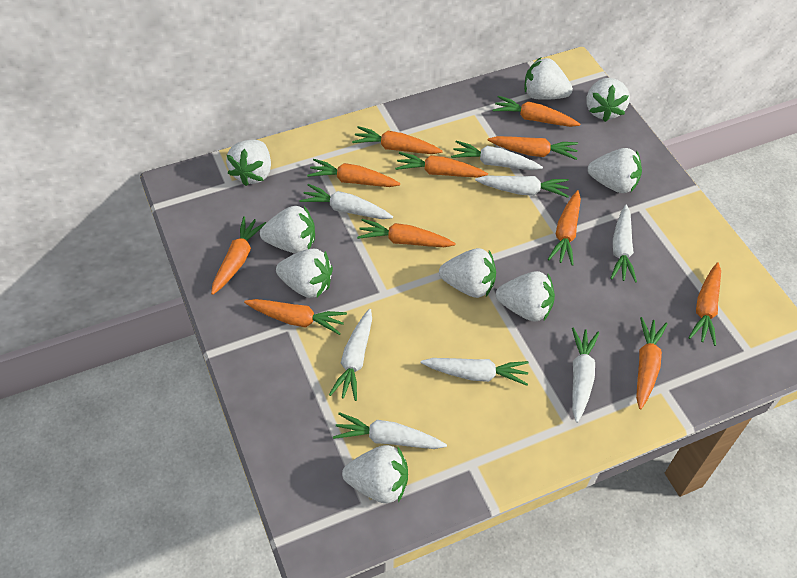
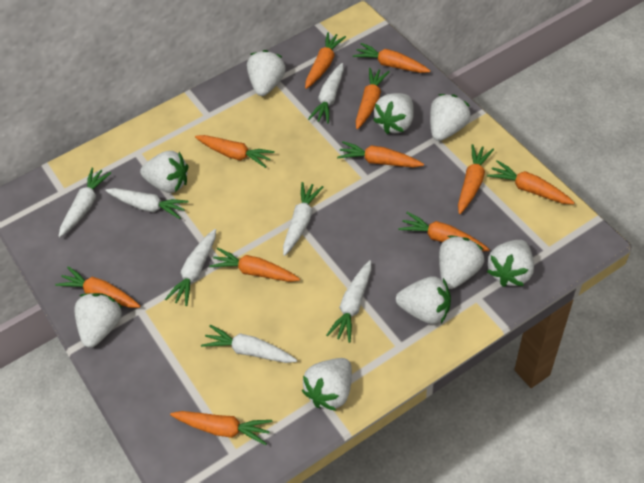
white carrot: [299,184,393,219] [329,309,372,401] [333,412,447,449] [421,358,529,386] [451,141,543,170] [475,176,569,198] [572,327,599,423] [610,205,637,283] = 8 -> [59,167,111,237] [105,188,189,219] [165,229,216,306] [201,325,297,363] [283,182,323,256] [308,63,344,124] [326,260,371,343] = 7

